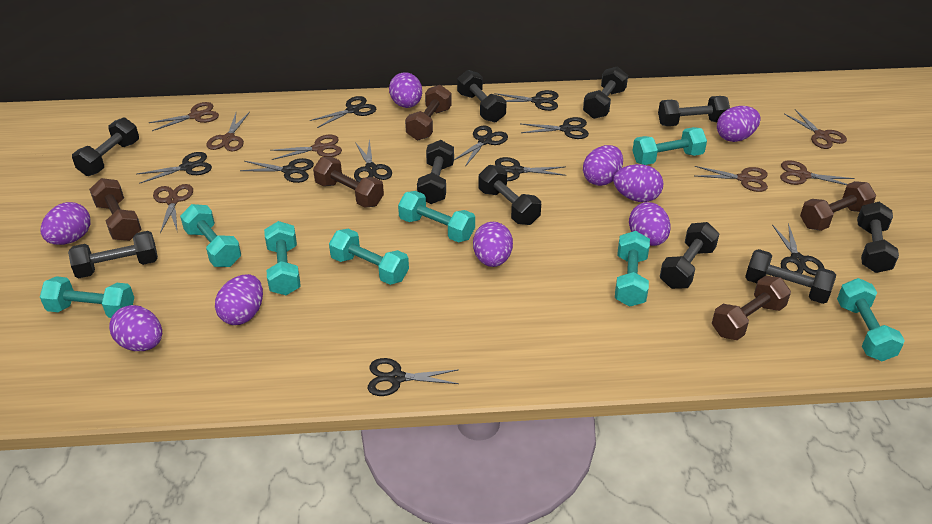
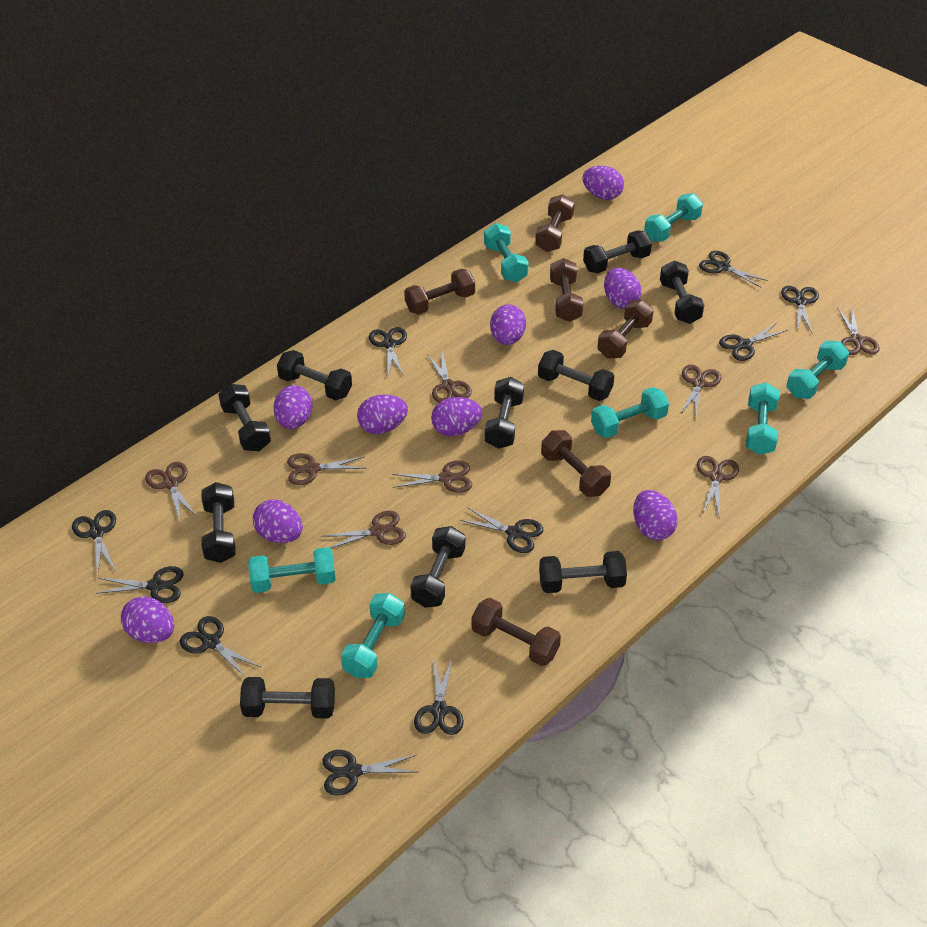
brown dumbbell: [89,178,142,241] [313,157,384,207] [405,85,452,141] [712,276,791,340] [800,181,876,231] = 5 -> [404,269,475,315] [471,598,561,666] [535,194,574,252] [541,430,611,497] [550,258,583,322] [597,300,654,359] = 6
brown scissors: [148,102,219,131] [153,184,193,233] [206,112,250,151] [270,135,342,160] [695,166,768,192] [780,160,855,185] [784,109,847,149] = 7 -> [145,462,197,520] [287,453,365,485] [321,511,406,549] [392,460,472,493] [427,352,472,403] [680,365,721,416] [697,456,739,518] [838,306,879,355] = 8
turquoise dumbbell: [40,276,134,318] [180,204,241,267] [264,221,301,295] [329,229,409,285] [398,191,475,242] [615,231,650,307] [632,127,707,165] [837,278,905,361] = 8 -> [248,547,336,593] [341,593,405,678] [484,223,529,282] [591,387,669,438] [644,194,703,242] [746,382,780,455] [787,341,849,399] = 7

